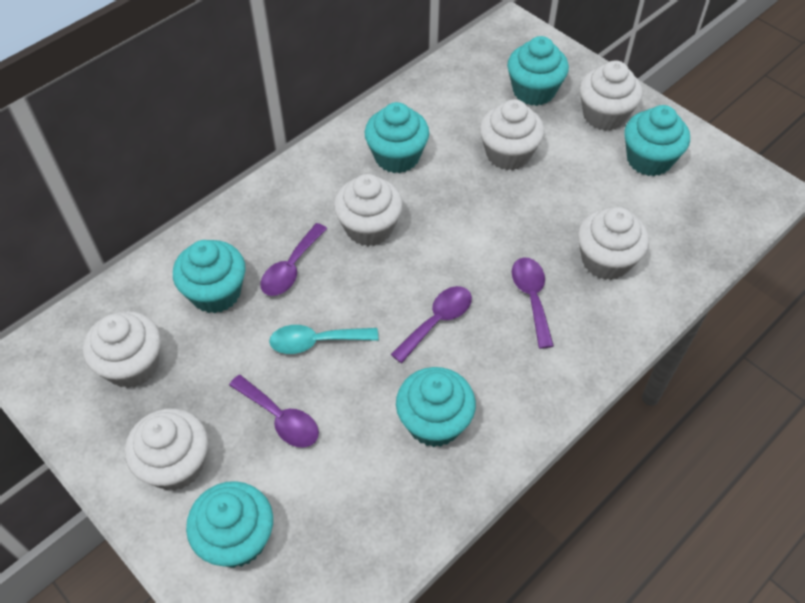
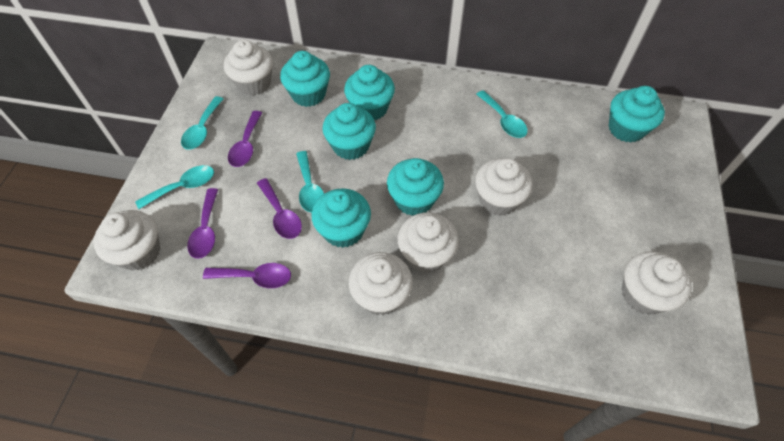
turquoise spoon: [269,325,379,354] = 1 -> [135,165,214,209] [181,96,223,149] [296,151,324,213] [476,90,528,138] = 4

